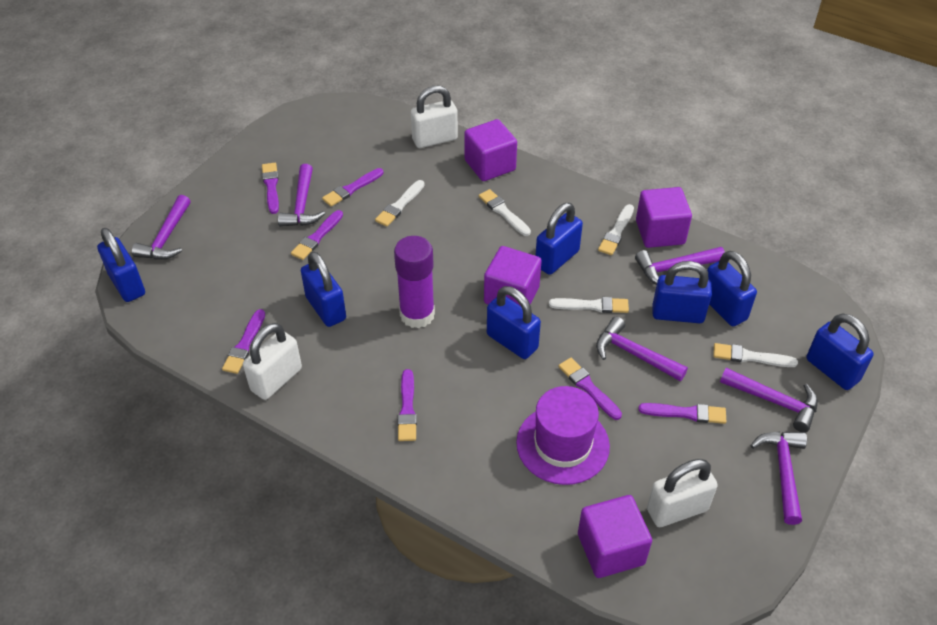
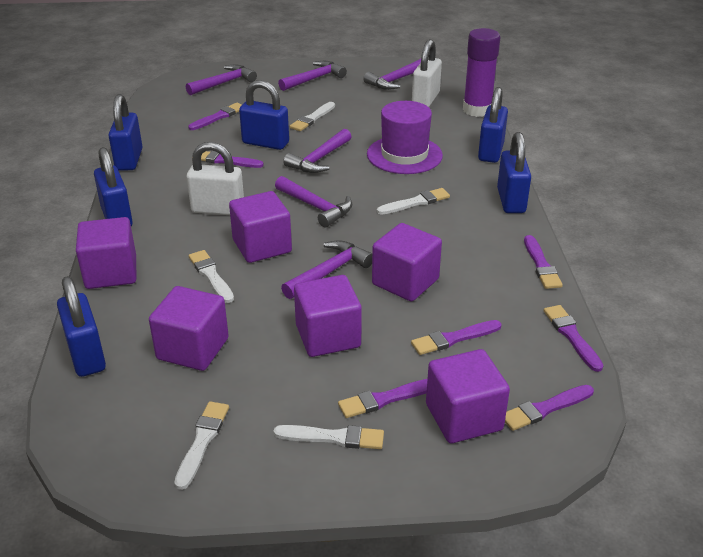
blue padlock: [97,228,145,302] [301,251,346,327] [487,286,541,359] [535,203,583,275] [653,261,712,323] [707,251,757,326] [806,313,874,390] = 7 -> [57,276,106,377] [94,147,133,226] [109,94,142,171] [239,80,289,150] [478,87,508,163] [497,132,531,213] = 6
purple cube: [464,119,517,181] [484,246,542,306] [578,495,652,578] [636,187,692,248] = 4 -> [76,217,136,289] [149,286,229,371] [229,191,292,263] [294,275,362,357] [372,223,442,301] [426,349,510,443] = 6
white padlock: [243,323,302,400] [411,86,458,148] [647,459,718,527] = 3 -> [187,142,244,215] [412,39,442,107] = 2

